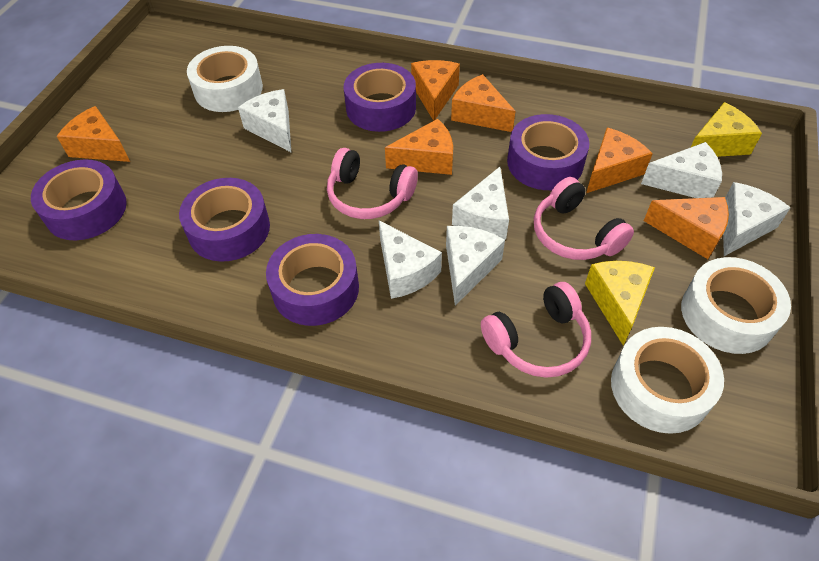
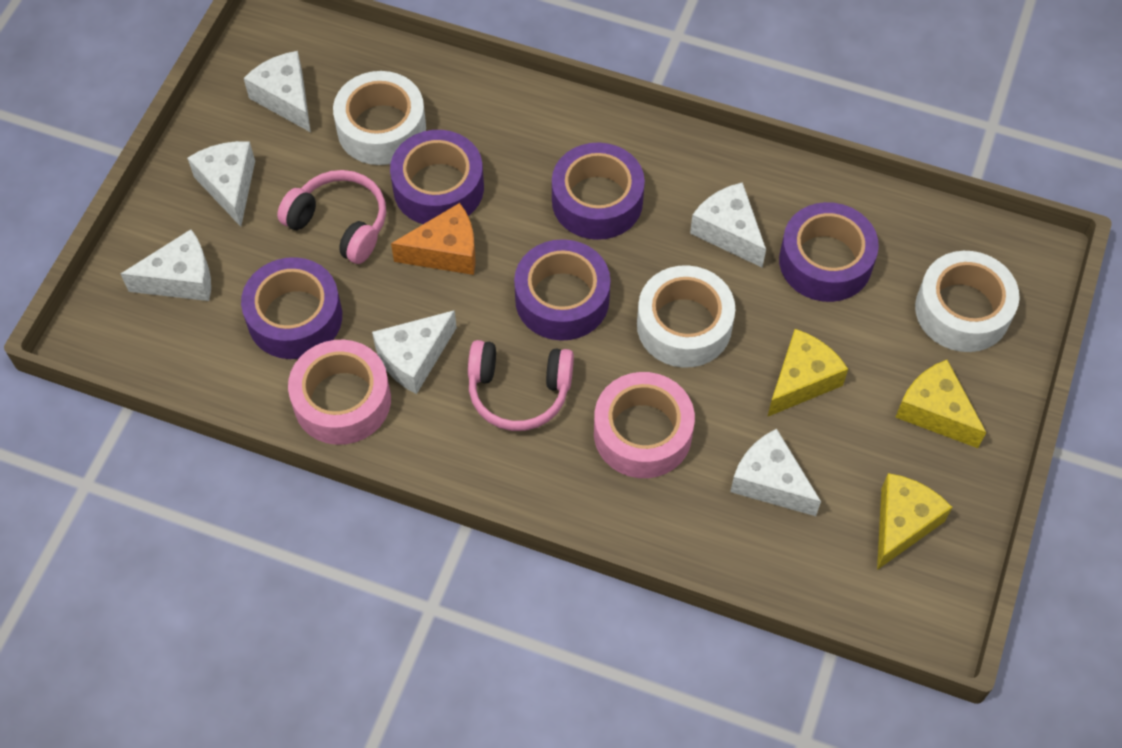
orange cheese: [57,106,130,162] [385,119,453,175] [411,60,460,121] [451,74,516,132] [586,128,653,193] [644,197,729,259] = 6 -> [391,203,476,275] = 1
pink headphones: [327,148,418,219] [481,282,591,378] [534,177,634,260] = 3 -> [277,170,386,264] [468,340,574,431] = 2
pink tape: none = 0 -> [288,340,391,445] [594,372,695,478] = 2
yellow cheese: [585,261,655,345] [691,102,762,157] = 2 -> [767,329,848,417] [877,473,952,570] [895,360,986,448] = 3

